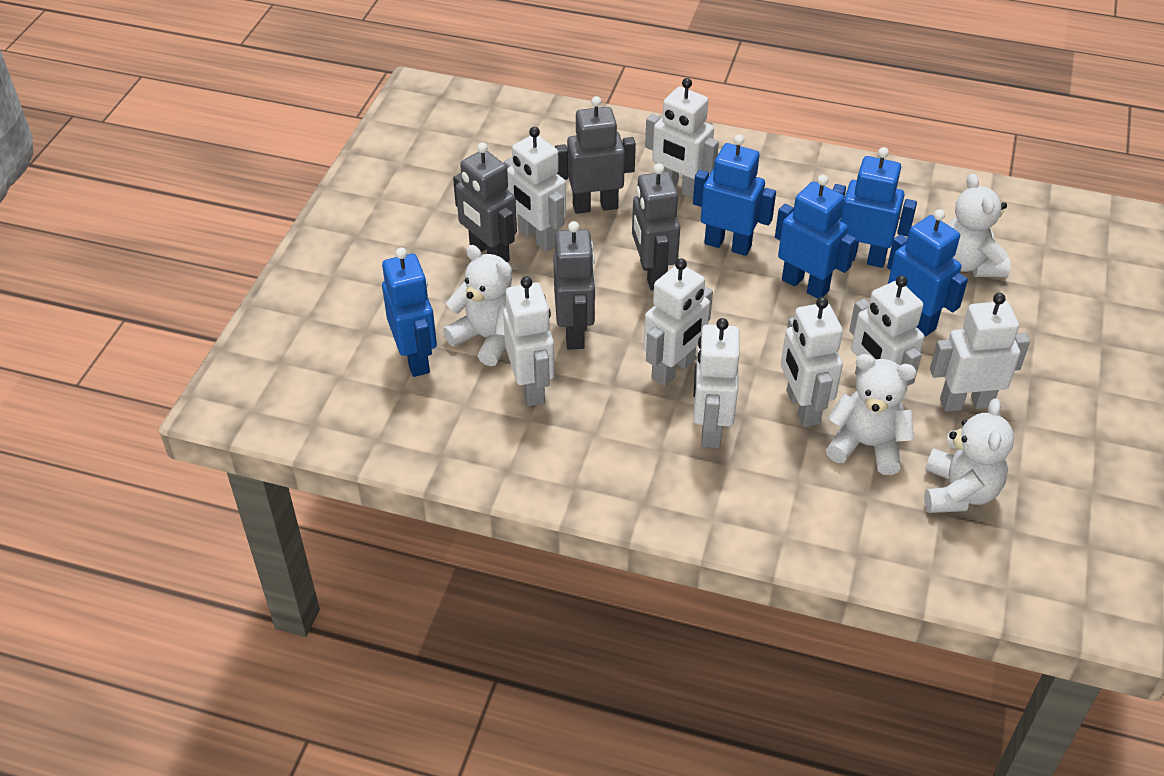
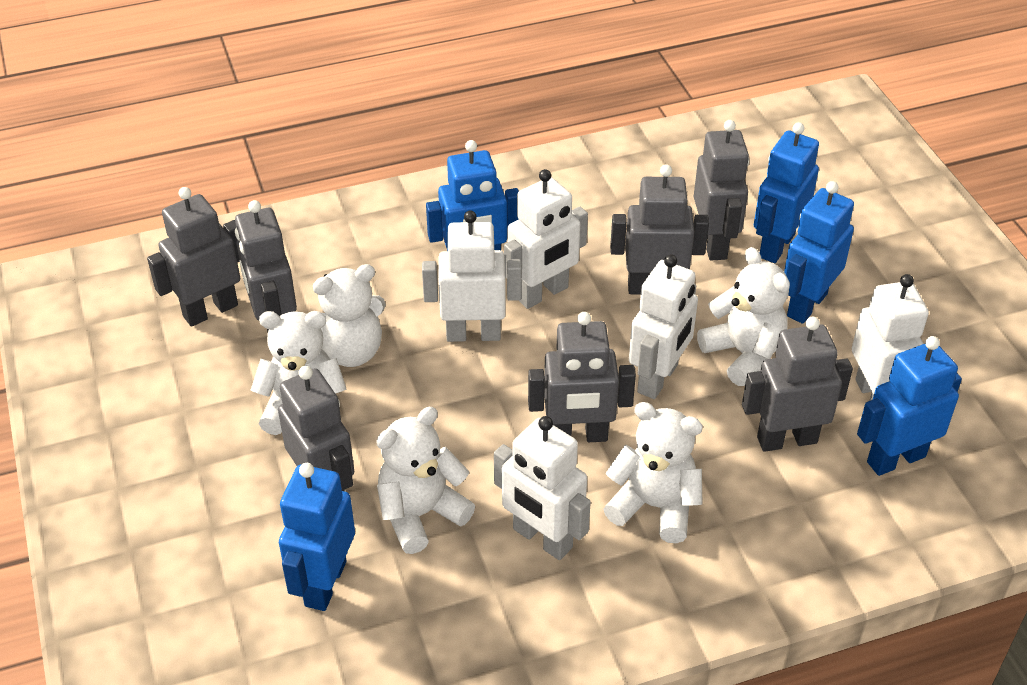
grey robot: [453,142,517,262] [554,221,595,350] [555,96,636,214] [632,163,680,291] = 4 -> [147,187,240,327] [235,200,297,332] [278,366,354,491] [528,312,636,442] [610,164,709,294] [694,120,749,261] [742,317,853,452] = 7
white robot: [503,277,555,406] [504,127,566,252] [643,258,713,386] [645,78,719,199] [693,318,740,448] [781,297,843,427] [849,275,924,386] [930,293,1030,412] = 8 -> [422,210,522,342] [494,416,591,560] [504,169,588,309] [629,254,698,399] [852,274,929,401] = 5
white teddy bear: [443,245,512,366] [826,354,917,475] [924,398,1014,513] [948,173,1010,277] = 4 -> [251,311,347,435] [313,264,386,367] [376,407,475,554] [604,402,703,543] [697,247,790,386] = 5

